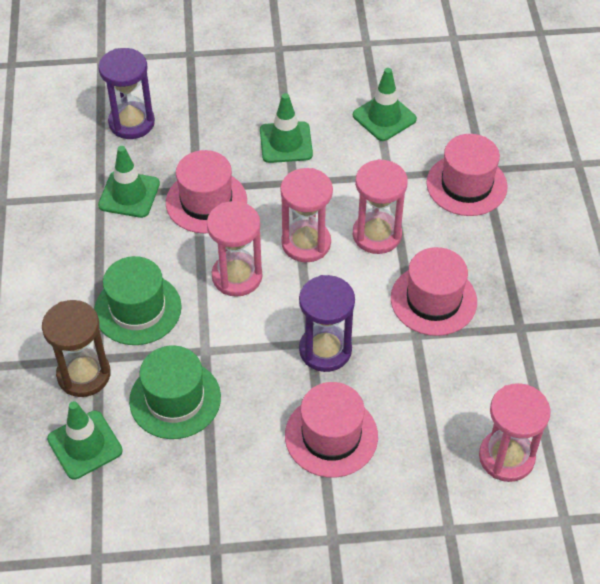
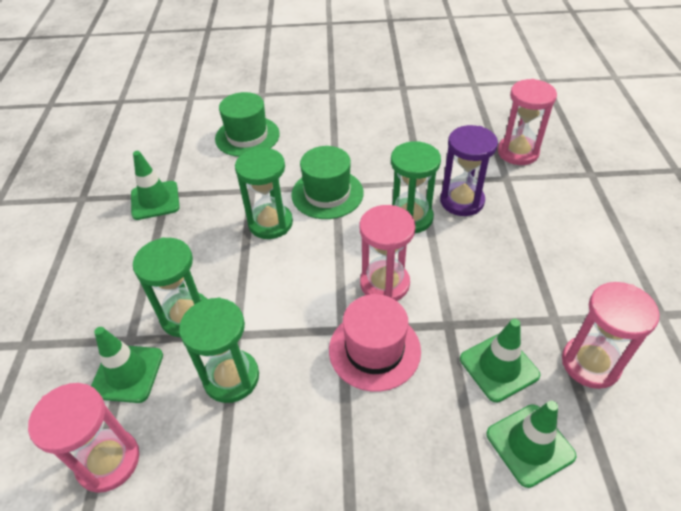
brown hourglass: [42,300,111,397] = 1 -> none = 0
green hourglass: none = 0 -> [133,237,207,337] [179,298,259,403] [235,147,293,239] [391,141,441,233] = 4
pink hat: [166,150,247,233] [285,382,378,478] [391,247,477,336] [426,134,508,216] = 4 -> [329,294,421,392] = 1
purple hourglass: [98,48,155,139] [299,275,355,372] = 2 -> [440,125,498,216] = 1

